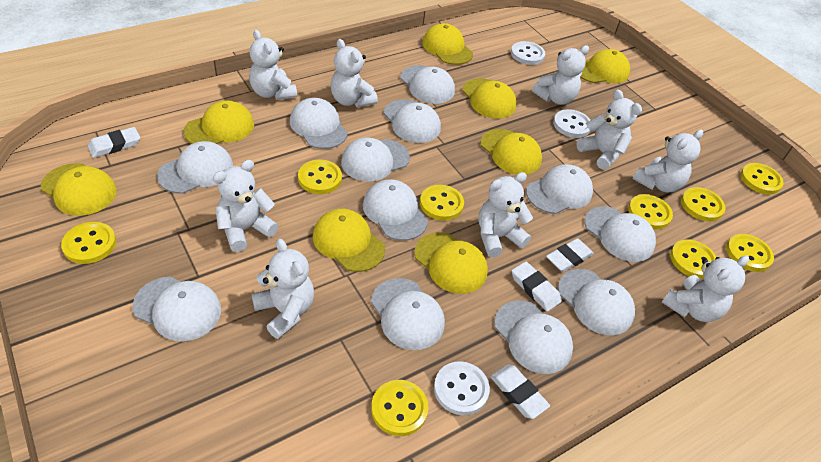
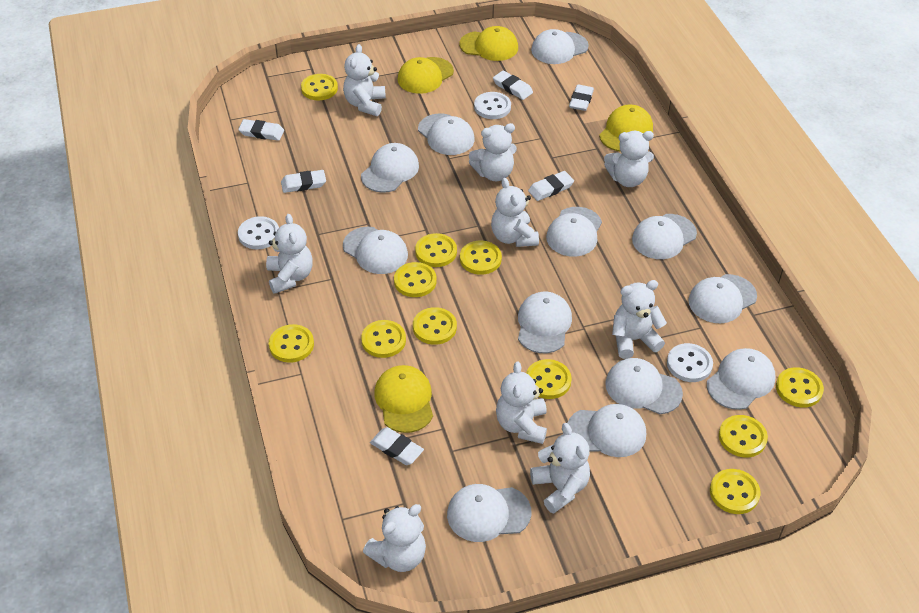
white eraser: [88,127,140,158] [490,365,550,419] [511,261,562,312] [546,238,594,272] = 4 -> [238,119,284,141] [281,170,326,193] [370,427,424,465] [493,71,533,100] [528,171,574,201] [569,84,594,111] = 6
yellow button: [61,222,116,264] [298,160,342,194] [371,380,429,436] [420,185,464,221] [628,194,673,229] [670,239,716,279] [681,187,725,221] [726,234,774,272] [740,163,784,195] = 9 -> [269,324,314,363] [301,74,338,100] [361,320,406,358] [394,262,437,297] [413,307,457,345] [415,233,457,267] [460,241,502,275] [526,359,572,399] [710,469,761,514] [719,415,768,457] [776,367,824,408] = 11
yellow cap: [41,163,117,216] [184,100,254,144] [313,209,385,272] [414,233,488,294] [422,23,473,65] [462,78,517,119] [481,129,542,175] [580,49,630,83] = 8 -> [374,365,433,433] [398,57,454,94] [459,26,518,61] [599,104,653,152] = 4

